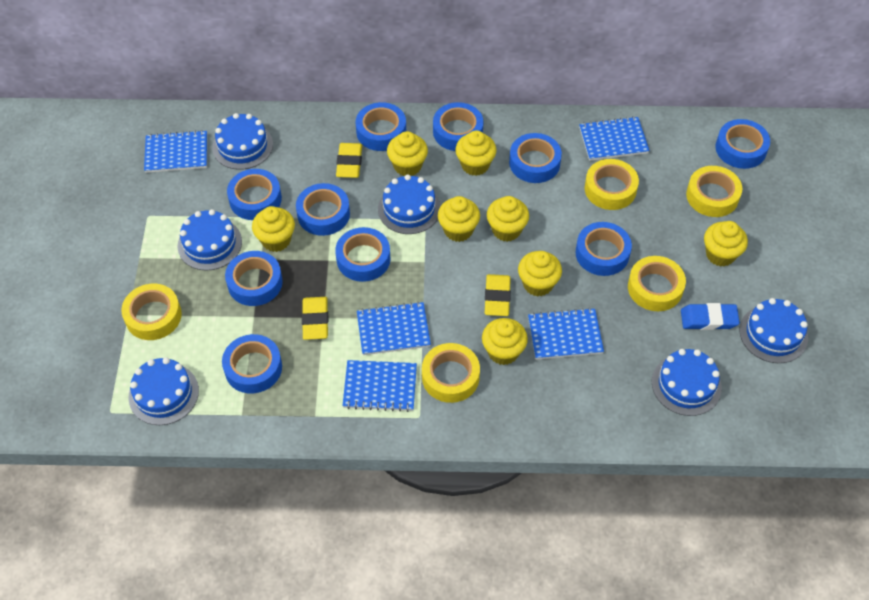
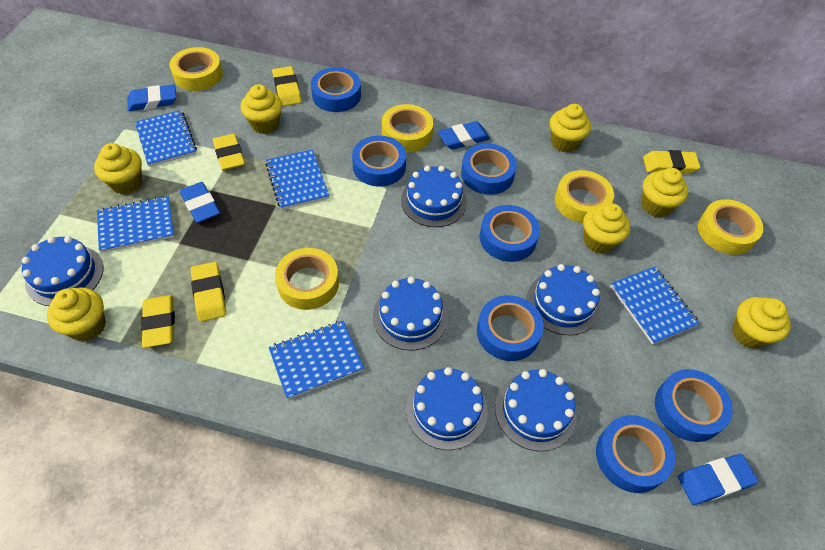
blue eraser: [681,303,740,330] = 1 -> [127,84,176,111] [180,182,220,223] [438,121,490,150] [678,454,758,505] = 4
blue tape: [222,334,282,393] [225,251,283,306] [227,169,282,220] [296,183,350,236] [335,227,391,282] [355,102,406,151] [433,102,484,151] [509,133,562,183] [575,222,632,276] [715,119,770,169] = 10 -> [311,67,361,112] [352,136,406,187] [461,143,517,195] [477,295,544,361] [479,205,540,262] [596,415,675,493] [655,369,733,442] = 7
yellow cupcake: [252,206,295,252] [387,131,428,176] [438,196,480,242] [455,131,496,176] [482,318,528,365] [487,196,529,242] [518,251,562,297] [704,221,748,267] = 8 -> [47,287,106,341] [94,143,142,194] [241,84,283,134] [550,104,591,152] [583,203,630,254] [641,168,688,217] [732,297,791,349] = 7
yellow eraser: [302,297,328,340] [336,143,362,178] [485,274,511,316] = 3 -> [141,295,175,348] [191,262,226,322] [213,134,245,170] [272,66,302,106] [643,150,700,174] = 5

